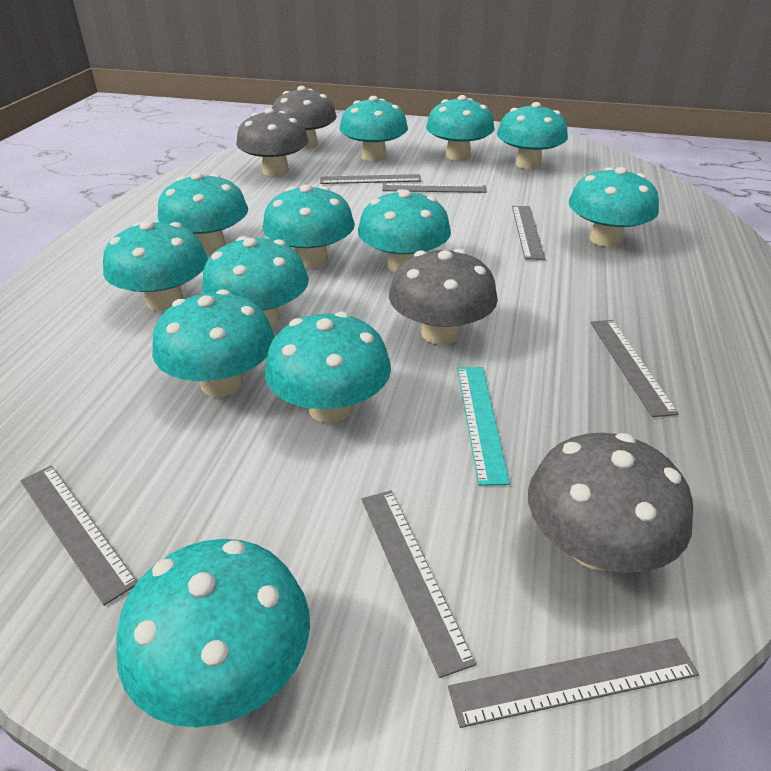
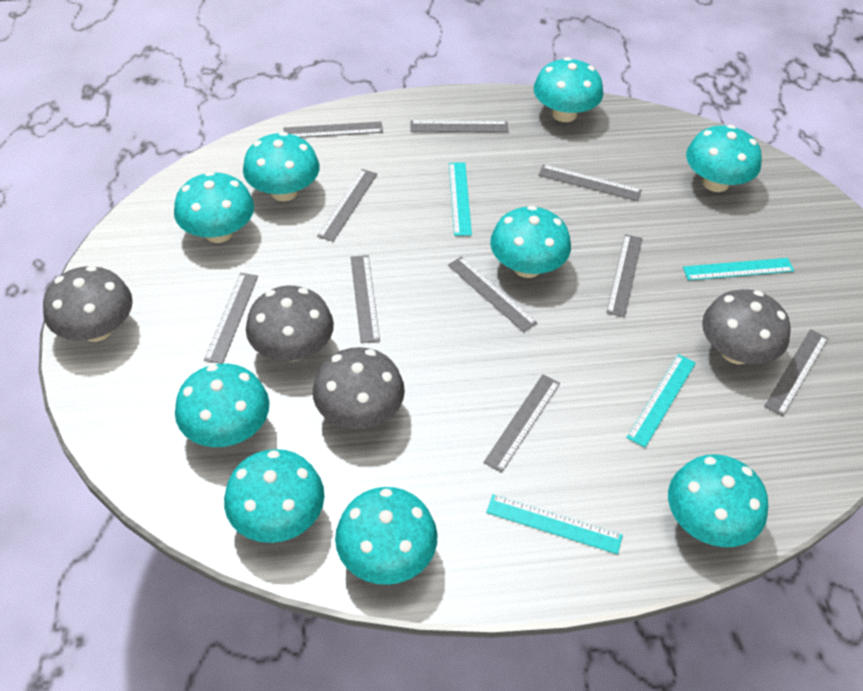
grey ruler: [20,466,137,606] [320,174,422,184] [362,490,476,678] [382,183,487,193] [448,638,699,728] [512,206,545,260] [590,320,679,417] = 7 -> [204,273,258,364] [284,122,383,138] [317,169,377,242] [351,255,380,343] [410,121,509,132] [448,256,538,332] [483,374,560,472] [538,164,642,201] [606,234,642,317] [764,329,828,416] = 10
turquoise mushroom: [103,221,208,311] [116,539,310,727] [152,289,275,397] [158,173,248,254] [202,236,309,327] [263,185,355,268] [264,312,391,423] [340,96,408,161] [358,189,451,272] [426,95,495,161] [497,102,568,169] [569,167,659,247] = 12 -> [174,171,254,243] [175,364,270,447] [224,449,325,543] [243,132,319,201] [335,487,438,585] [490,206,571,278] [533,57,603,122] [668,454,768,547] [686,125,762,192] = 9
turquoise ruler: [457,367,510,486] = 1 -> [449,163,472,236] [486,494,623,554] [627,354,696,447] [683,258,794,280] = 4

